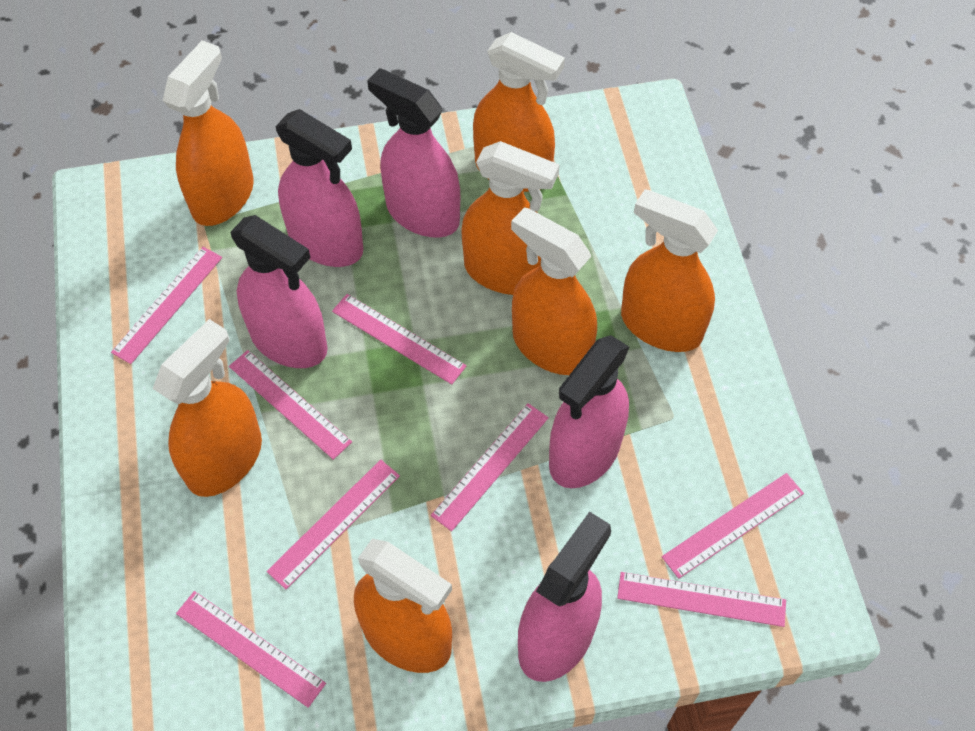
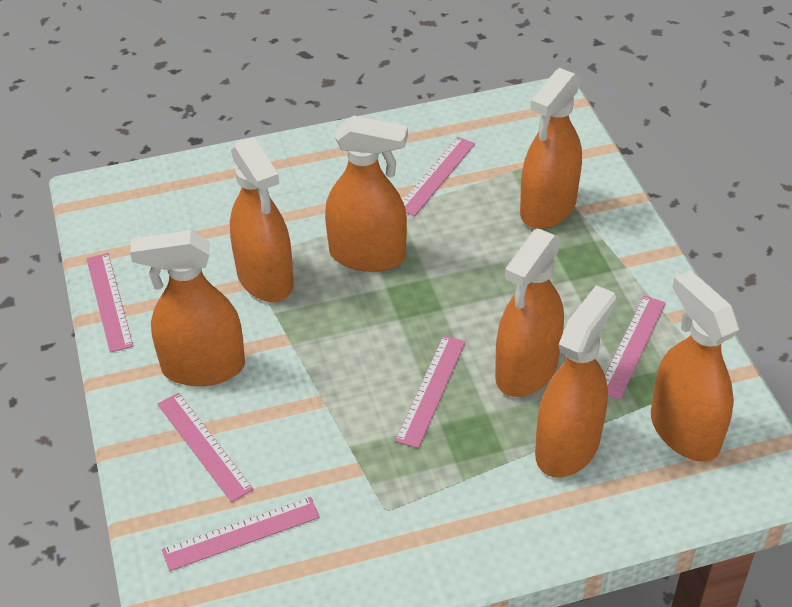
pink ruler: [111,247,222,364] [176,591,326,708] [229,350,352,460] [267,460,400,589] [332,294,466,385] [431,403,549,532] [617,572,786,627] [662,473,804,579] = 8 -> [86,253,133,353] [158,393,254,502] [162,497,320,571] [395,335,466,448] [403,137,475,216] [605,296,666,400] = 6
pink spray bottle: [231,215,328,368] [275,109,363,267] [367,68,460,238] [518,512,611,682] [549,335,629,488] = 5 -> none = 0

